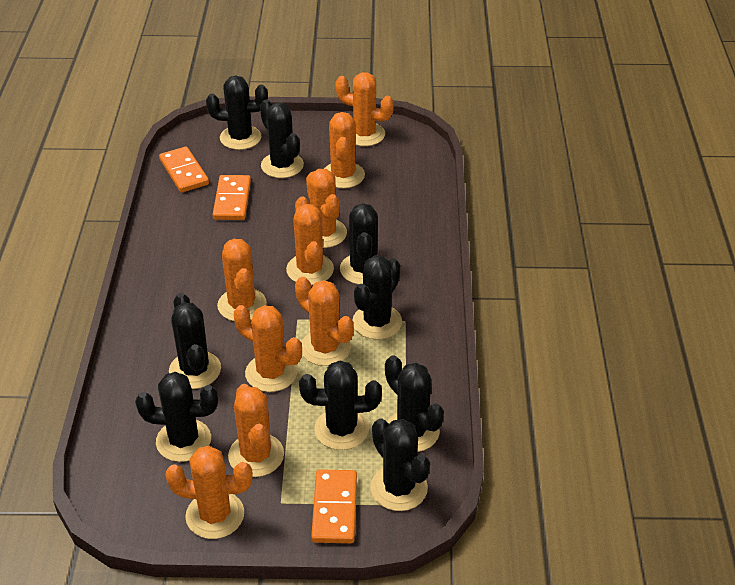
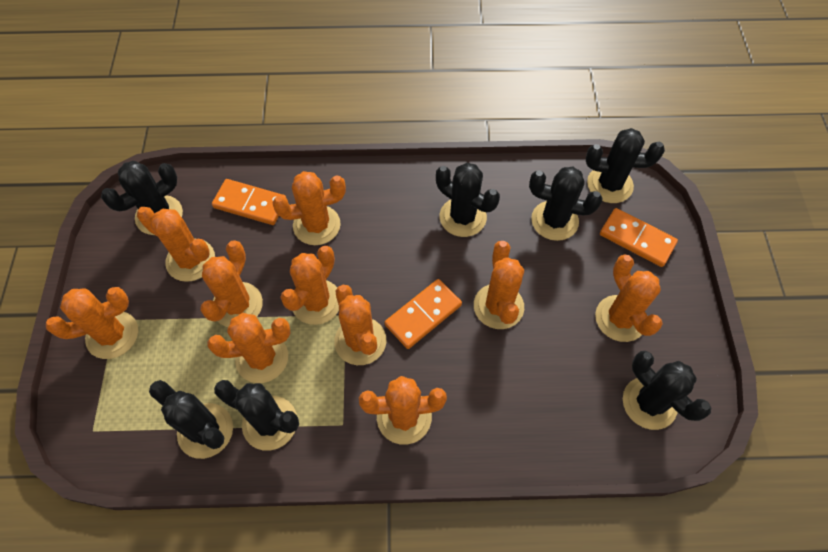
black cactus: [135,372,218,462] [169,293,221,389] [206,76,268,150] [260,100,304,178] [299,361,382,450] [340,203,378,285] [352,255,402,340] [370,419,430,511] [385,355,444,452] = 9 -> [101,161,183,235] [149,380,233,459] [214,380,299,451] [436,163,500,237] [529,167,603,241] [586,128,665,203] [623,351,711,430] = 7
orange cactus: [165,446,253,539] [217,239,267,321] [228,384,284,477] [234,305,302,392] [286,196,334,285] [295,277,354,366] [306,169,347,248] [324,112,365,188] [336,72,394,146] = 9 -> [46,287,138,359] [137,207,215,282] [200,240,263,327] [207,313,291,383] [272,171,346,245] [280,246,339,325] [334,285,386,365] [359,376,447,445] [474,241,524,329] [595,255,663,342] = 10

